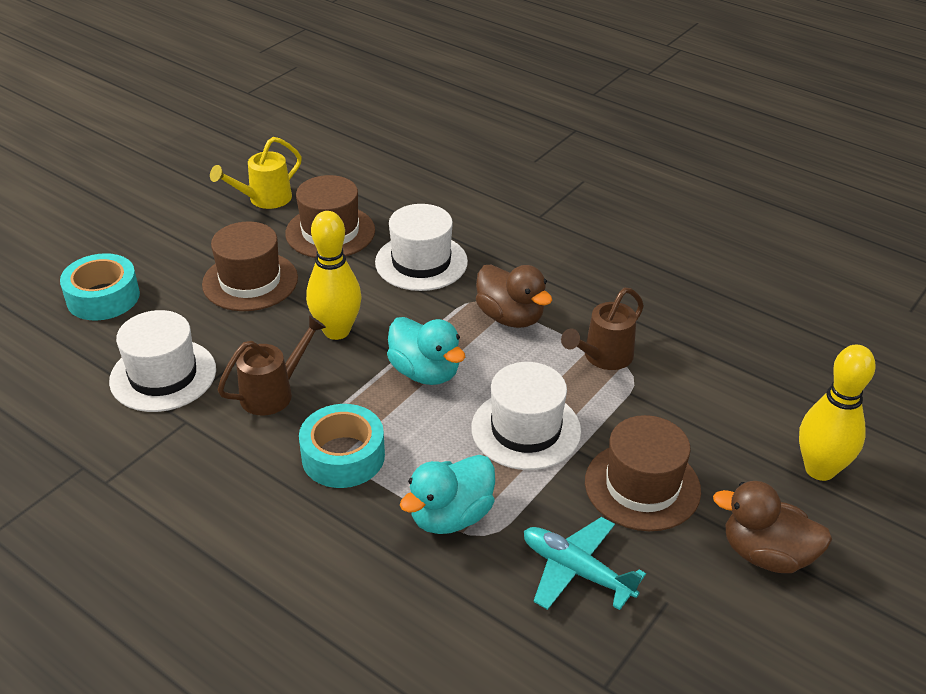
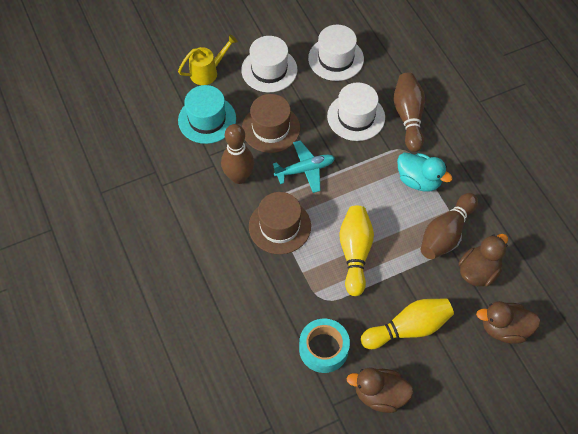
brown bowling pin: none = 0 -> [221,124,254,184] [393,73,425,152] [421,193,478,259] = 3
brown duck: [476,265,552,328] [713,481,832,573] = 2 -> [346,368,414,413] [458,234,508,287] [476,301,541,344] = 3
brown hat: [202,222,298,311] [285,175,375,258] [585,415,701,531] = 3 -> [242,94,300,153] [249,192,311,254] = 2
brown watering can: [218,315,326,416] [561,288,644,370] = 2 -> none = 0
turquoise duck: [387,317,465,385] [400,455,495,534] = 2 -> [397,153,452,192] = 1
turquoise hat: none = 0 -> [178,85,236,144] = 1
turquoise tape: [60,253,140,321] [299,404,385,488] = 2 -> [299,319,350,373] = 1

